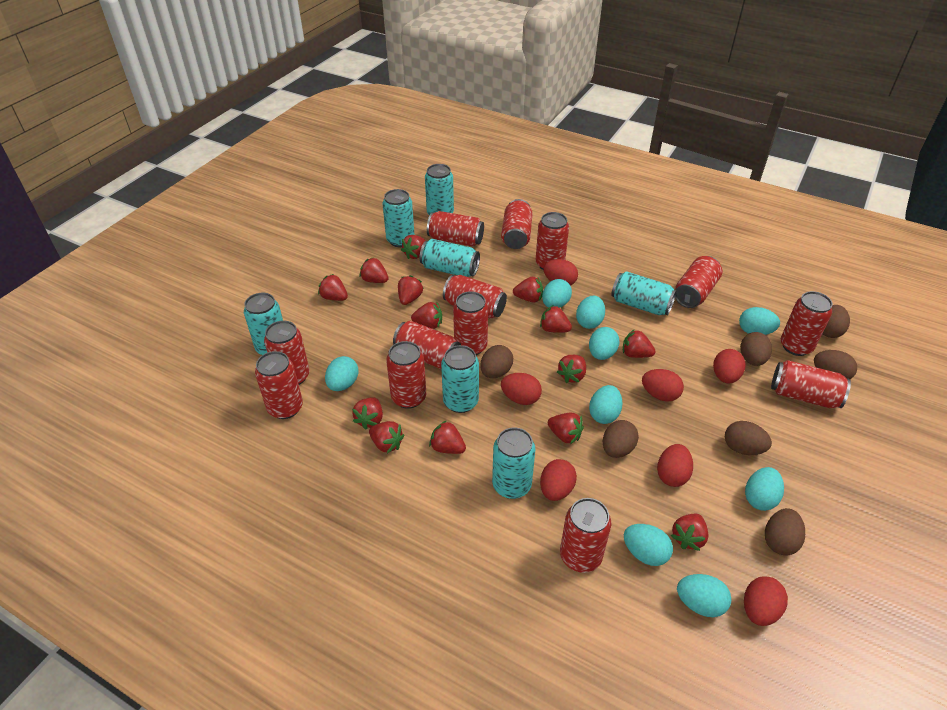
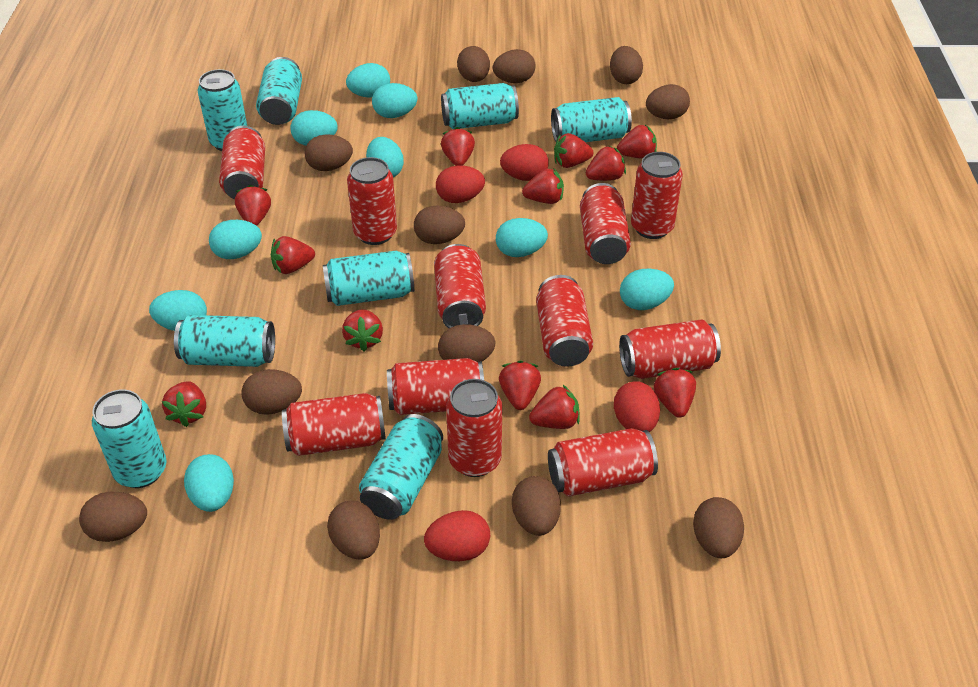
brown egg: [480,345,513,378] [603,420,639,458] [725,421,772,455] [740,332,772,366] [765,508,805,556] [814,350,857,379] [823,305,850,338] = 7 -> [79,492,147,542] [241,369,302,415] [304,134,353,171] [327,500,380,559] [414,205,465,244] [438,324,496,362] [457,46,490,82] [493,49,536,83] [512,476,561,536] [610,46,643,84] [646,84,690,119] [693,497,744,558] = 12
red can: [255,351,303,419] [264,321,310,385] [386,341,426,409] [393,321,461,369] [427,211,484,247] [443,275,507,319] [453,291,488,355] [501,199,533,249] [536,212,569,270] [560,498,611,573] [675,256,722,308] [771,360,851,408] [781,291,833,356] = 13 -> [219,126,265,199] [282,393,386,456] [347,157,397,245] [387,358,484,415] [434,244,486,328] [446,379,502,477] [536,275,593,367] [548,428,658,496] [580,183,631,264] [619,319,721,379] [631,152,683,239] = 11
red egg: [501,373,542,405] [540,459,577,501] [543,259,578,286] [642,369,684,402] [657,444,693,487] [713,349,745,383] [744,576,788,626] = 7 -> [424,510,490,561] [436,165,485,203] [500,144,549,181] [614,381,660,432] = 4
red strawberry: [318,274,348,301] [352,397,383,430] [359,257,389,283] [369,421,404,453] [398,275,424,305] [401,235,426,259] [411,302,442,329] [429,420,466,454] [513,277,543,303] [540,305,572,333] [548,413,584,444] [557,355,586,383] [623,329,656,358] [671,514,709,551] = 14 -> [162,381,206,427] [235,185,271,226] [271,236,315,274] [342,309,383,351] [441,127,475,166] [499,360,541,410] [522,168,564,204] [529,385,580,429] [554,133,593,168] [586,145,626,181] [617,125,657,159] [654,368,696,418] = 12
turquoise can: [244,293,283,355] [382,189,415,247] [420,239,480,277] [425,164,454,215] [441,345,479,413] [492,427,535,499] [611,271,677,316] = 7 -> [92,389,167,488] [174,315,275,367] [198,69,247,151] [256,57,302,125] [323,251,414,306] [359,414,443,520] [441,83,519,129] [551,97,632,142] = 8

